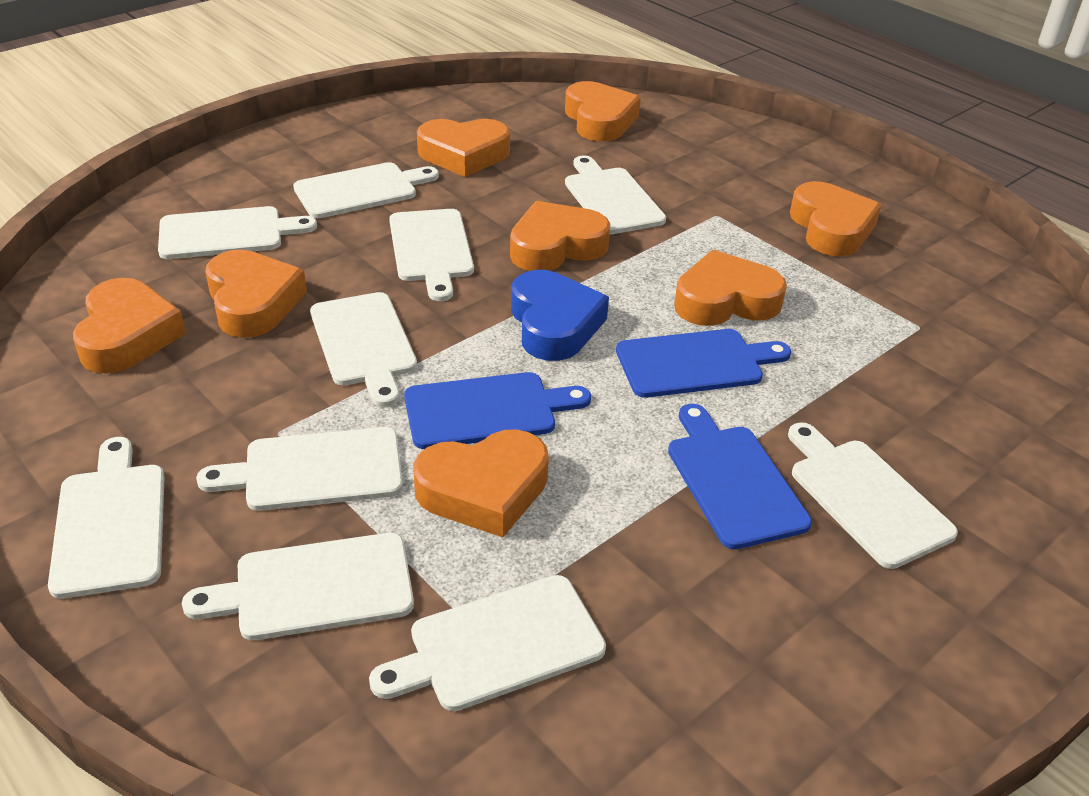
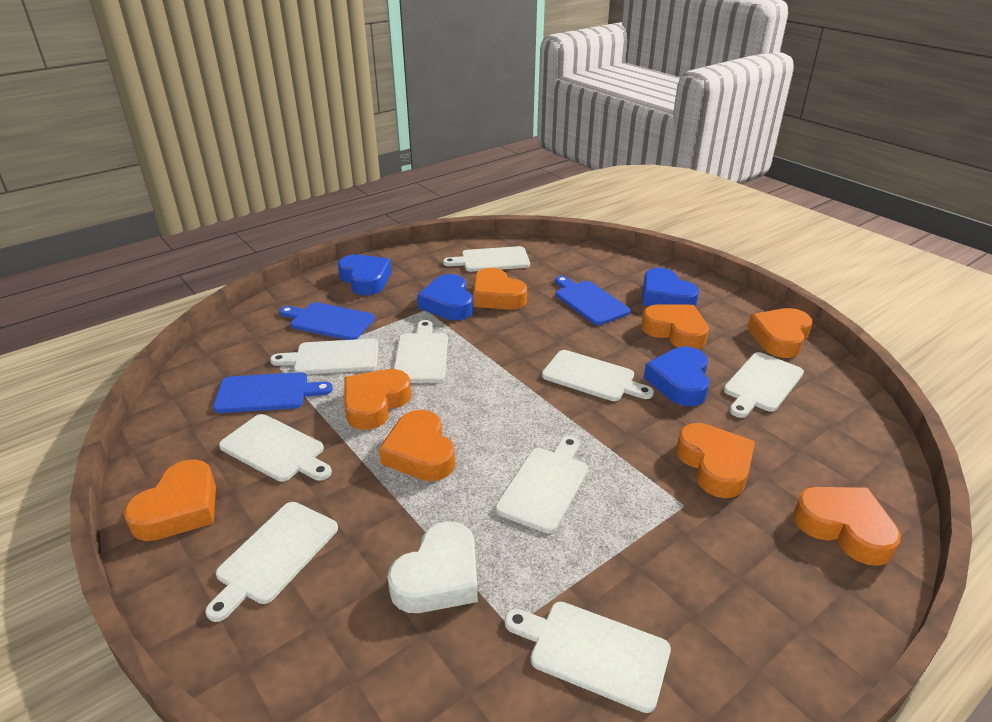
blue heart: [511,270,609,361] = 1 -> [338,254,392,295] [417,274,473,320] [643,268,699,307] [644,347,710,406] = 4
white cutting board: [48,437,165,599] [158,206,317,259] [182,533,414,640] [196,427,403,511] [293,162,439,218] [310,292,417,407] [369,575,606,711] [389,209,474,301] [565,155,666,234] [788,422,958,569] = 10 -> [205,502,338,622] [219,414,332,482] [270,339,378,374] [394,320,448,383] [443,246,530,272] [495,436,588,533] [505,602,671,713] [542,350,654,401] [724,352,804,418] = 9
white heart: none = 0 -> [387,521,478,613] = 1

